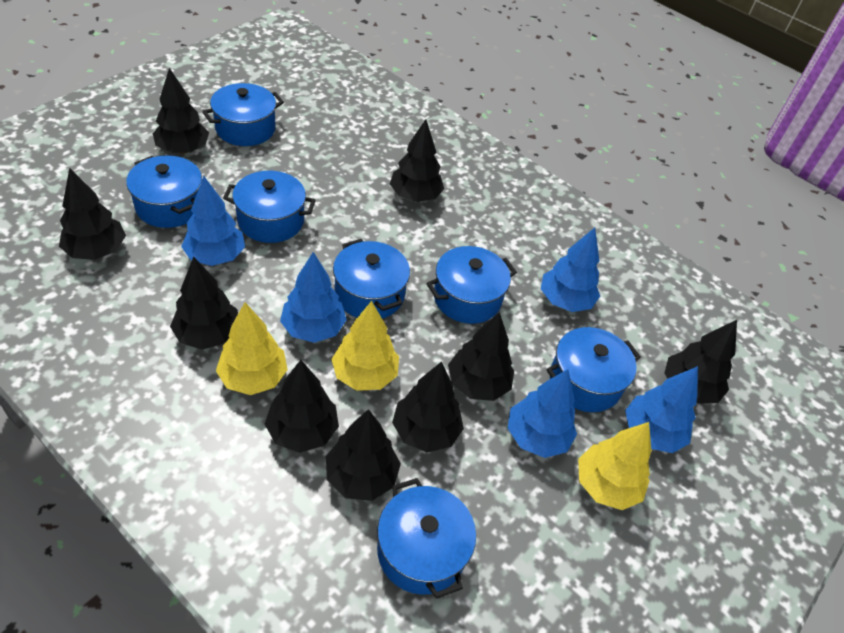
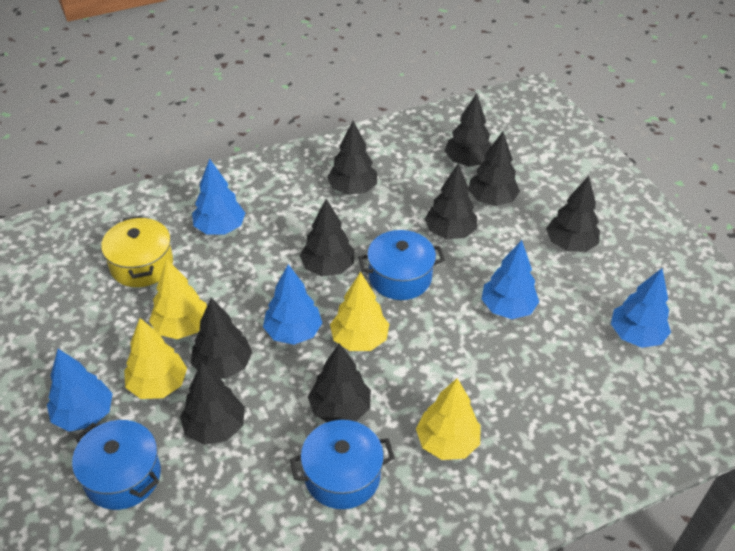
blue pot: [126,156,202,228] [202,83,284,146] [223,171,316,243] [333,239,410,318] [377,478,476,599] [426,246,517,324] [547,327,641,412] = 7 -> [72,420,161,510] [290,420,395,509] [358,230,445,300] = 3
yellow pot: none = 0 -> [101,216,173,287] = 1
yellow tree: [216,302,288,395] [331,301,399,391] [578,422,652,510] = 3 -> [124,318,187,399] [149,259,207,339] [330,271,389,351] [416,378,480,460] = 4

